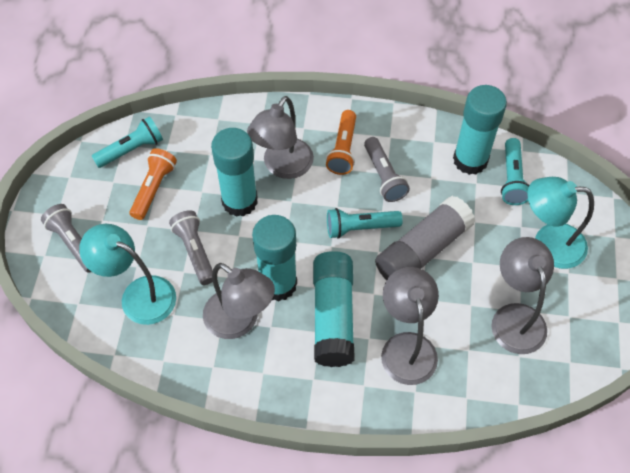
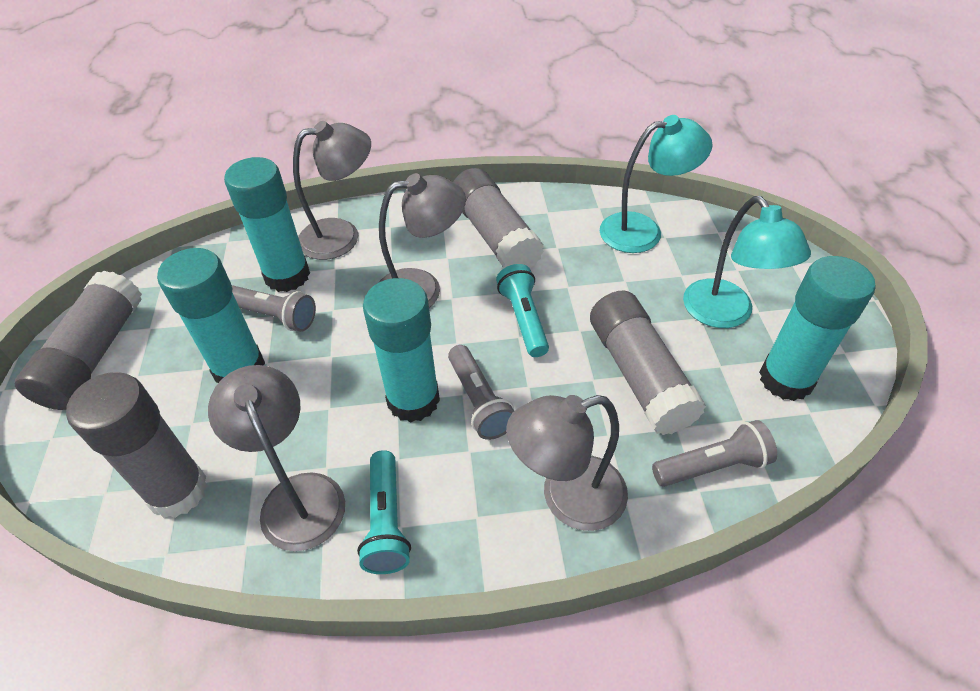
grey glue stick: [375,196,475,280] = 1 -> [15,271,142,410] [66,372,208,518] [454,168,544,268] [590,291,706,435] = 4
orange flashlight: [130,148,177,220] [326,110,356,175] = 2 -> none = 0
turquoise flashlight: [92,116,163,168] [327,208,403,239] [501,138,529,205] = 3 -> [357,450,411,574] [496,264,549,357] = 2

